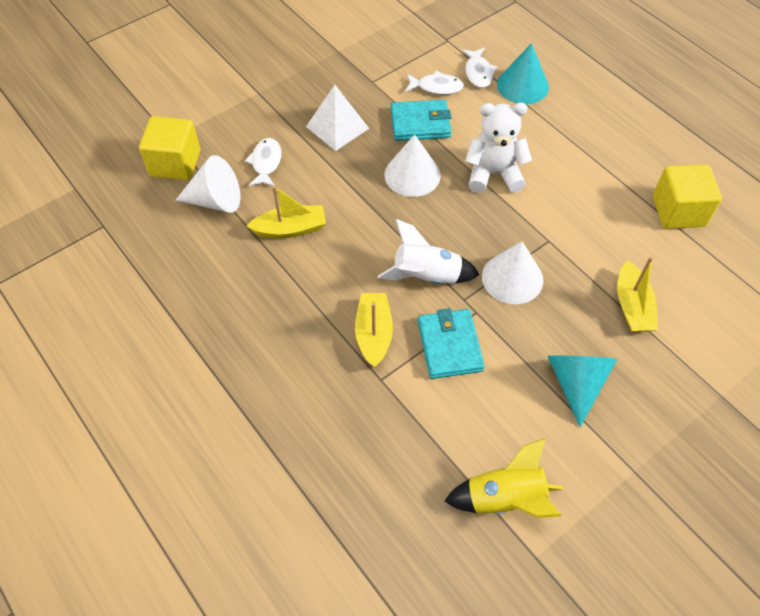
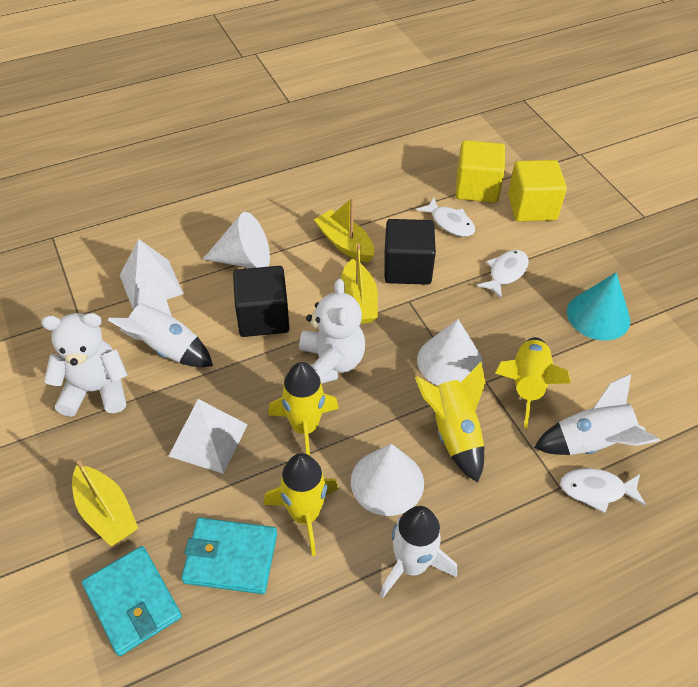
black cube: none = 0 -> [233,266,289,337] [384,219,436,285] = 2
turquoise cone: [497,43,549,104] [548,356,617,427] = 2 -> [567,273,630,341] = 1
white pyramid: [306,85,369,151] = 1 -> [120,239,184,310] [168,399,248,474] = 2
white rocket: [378,219,480,284] = 1 -> [108,277,213,367] [380,506,457,598] [534,374,660,455] = 3
white teddy bear: [465,103,532,193] = 1 -> [41,313,128,417] [299,279,365,384] = 2
yellow rocket: [444,438,563,518] = 1 -> [264,453,338,556] [268,362,339,456] [415,362,486,482] [495,337,571,428] = 4

